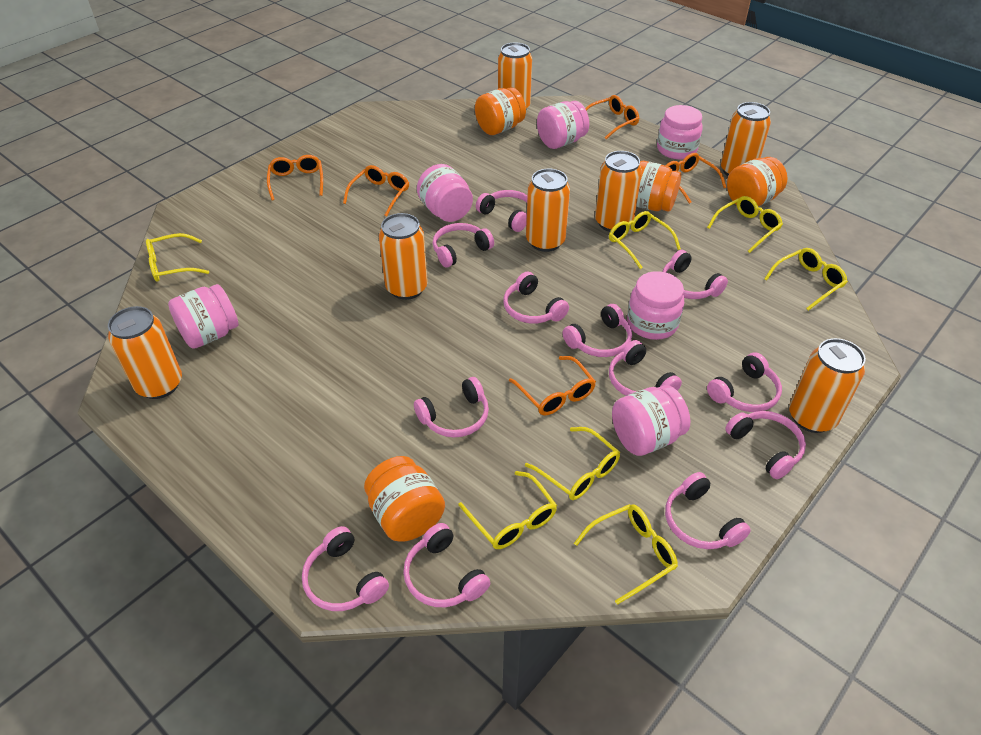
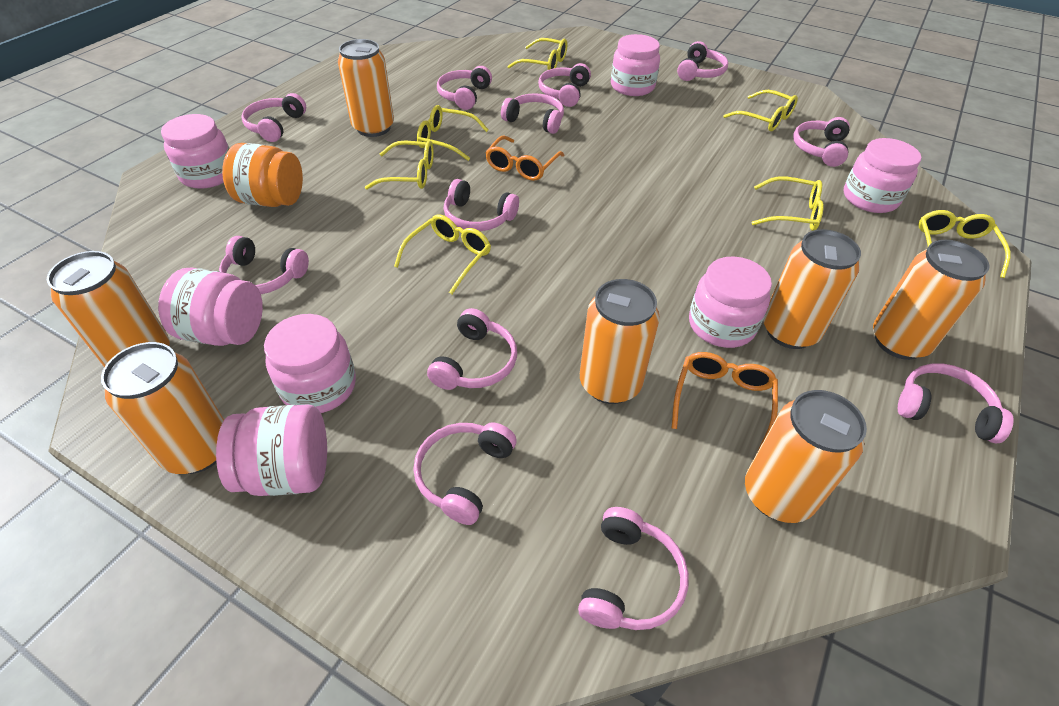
orange glasses: [267,155,323,201] [343,165,409,216] [509,356,596,416] [585,95,639,139] [665,153,726,204] = 5 -> [485,136,564,181] [672,352,778,450] = 2
orange jar: [364,456,445,542] [475,87,526,135] [636,161,681,212] [727,157,787,207] = 4 -> [222,143,303,207] = 1
pink jar: [168,284,239,349] [417,164,473,222] [537,101,589,149] [612,385,690,456] [627,271,684,340] [657,105,703,159] = 6 -> [158,268,263,346] [161,114,230,189] [216,404,327,496] [264,314,356,413] [611,34,660,96] [689,256,772,348] [844,138,922,213] = 7

